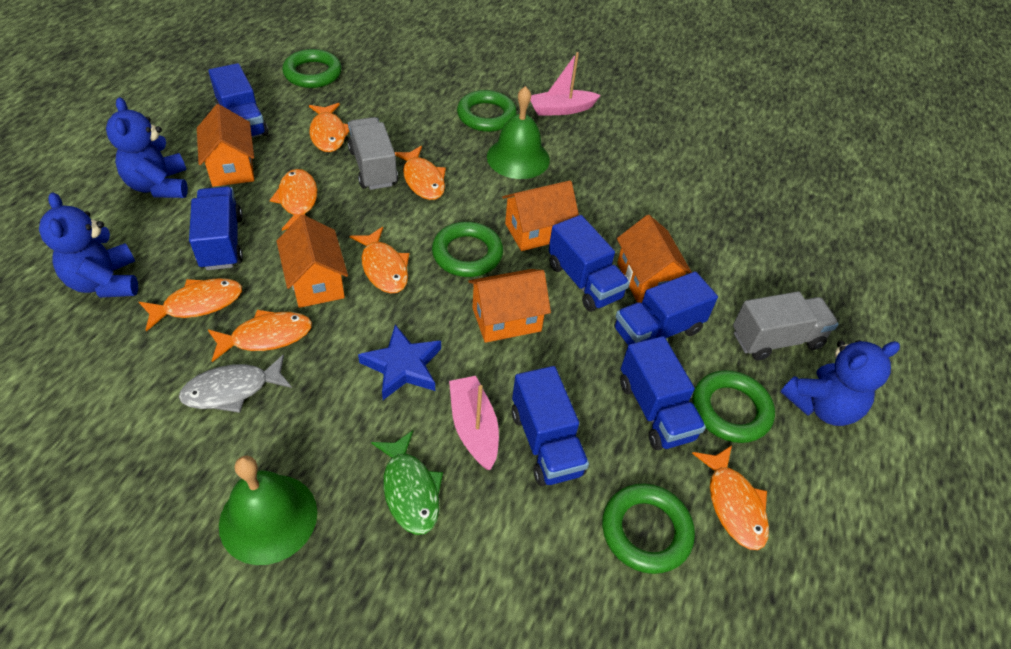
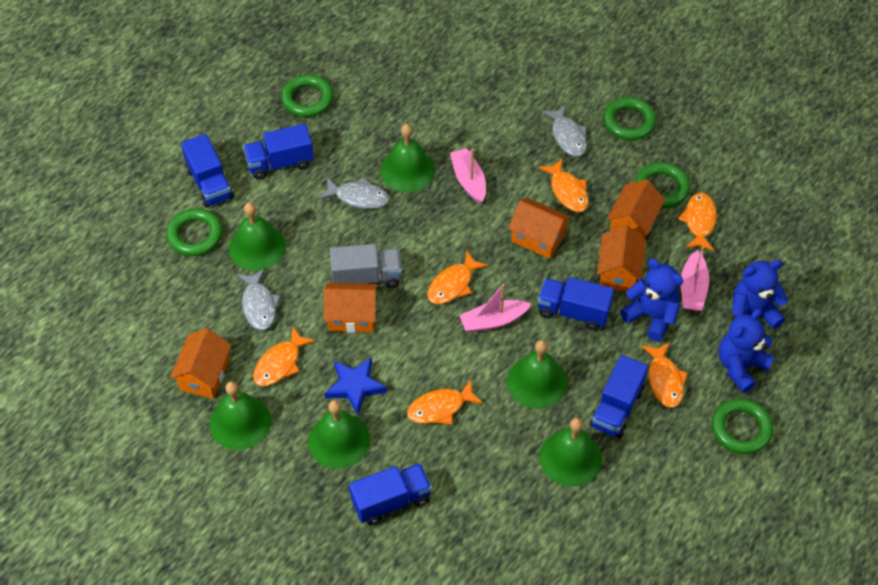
blue truck: [189,186,243,270] [208,63,268,137] [512,366,589,486] [548,215,630,312] [614,271,718,345] [620,336,706,450] = 6 -> [181,134,234,208] [243,124,314,180] [349,463,432,525] [538,277,614,331] [590,355,648,438] = 5
green bell: [219,456,317,565] [487,86,550,179] = 2 -> [210,381,271,450] [229,202,286,271] [308,400,370,469] [381,124,435,192] [507,340,568,409] [539,418,602,487] = 6
green fish: [371,430,443,535] = 1 -> none = 0
grey fish: [179,354,292,413] = 1 -> [237,269,281,330] [319,178,389,209] [542,105,587,156] = 3
grey truck: [348,117,398,190] [733,291,839,361] = 2 -> [330,244,402,288] = 1
orange fish: [139,278,242,332] [208,310,312,362] [270,169,317,231] [309,103,349,152] [349,227,409,294] [395,146,446,200] [692,445,769,550] = 7 -> [253,327,316,386] [407,380,483,425] [427,251,488,304] [539,158,589,212] [641,342,688,408] [678,193,717,251] = 6
pink boat: [449,376,499,470] [530,52,601,116] = 2 -> [450,148,486,204] [459,284,531,333] [681,247,709,311] = 3

